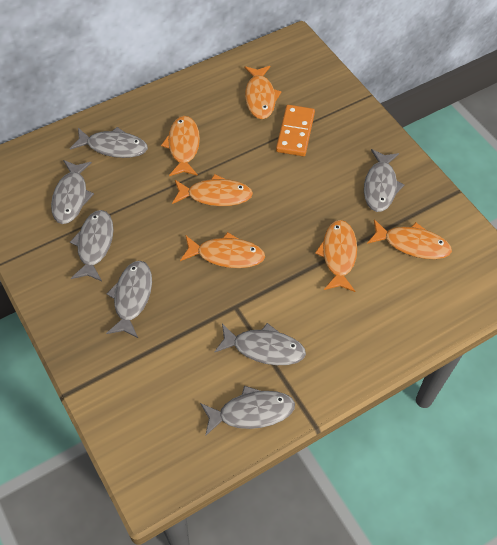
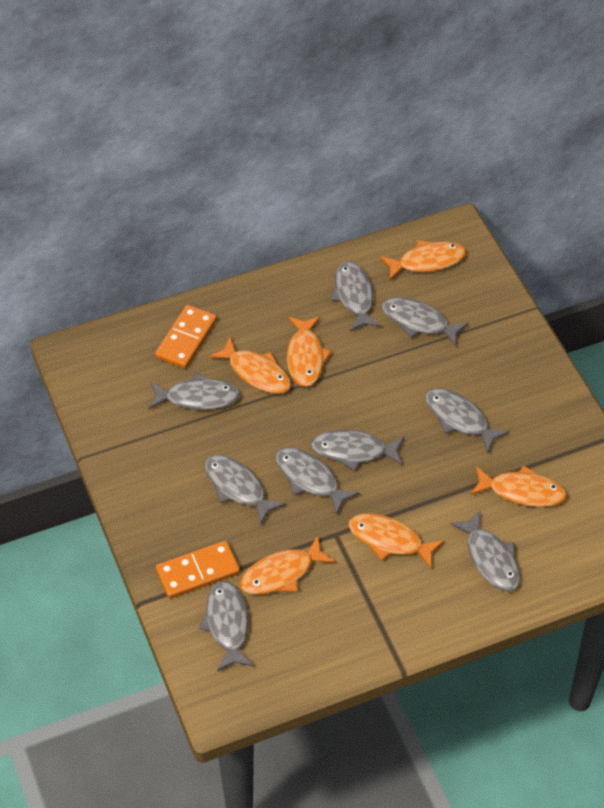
grey fish: [51,160,94,224] [70,127,148,158] [70,210,113,281] [106,261,152,338] [200,386,295,436] [214,323,306,365] [364,149,404,212] = 7 -> [149,373,240,410] [199,581,254,671] [205,455,286,525] [276,447,360,515] [311,430,404,471] [330,261,381,331] [382,297,469,347] [425,388,509,452] [450,511,520,592] = 9
orange domino: [276,105,315,156] = 1 -> [155,305,217,369] [156,541,240,599] = 2

